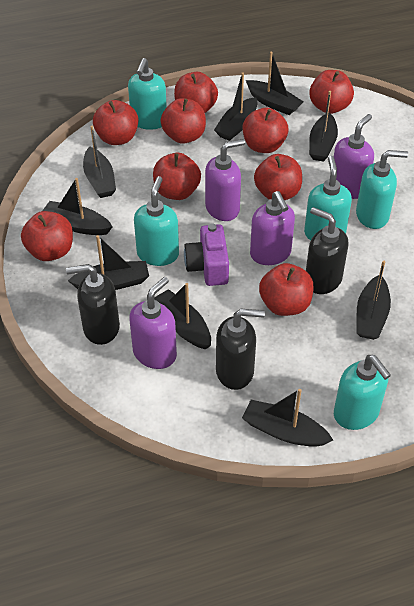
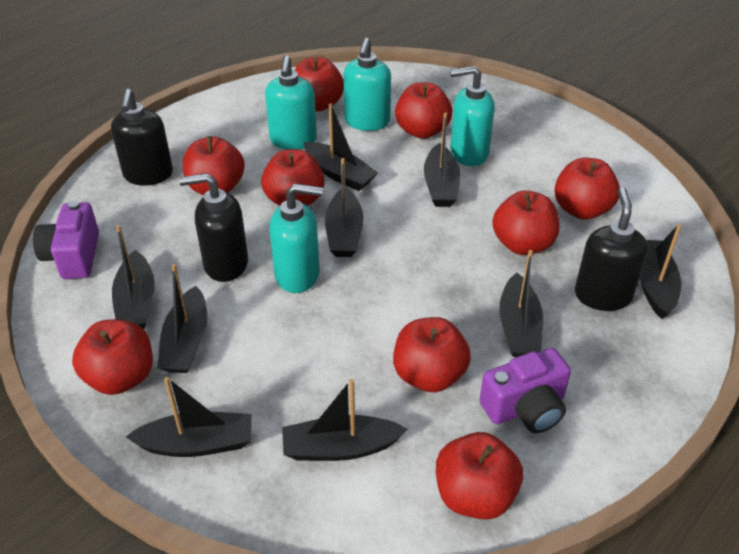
purple camera: [184,224,229,286] = 1 -> [33,200,99,279] [480,348,571,433] = 2
purple soap dispenser: [129,277,177,369] [205,139,245,221] [250,191,295,265] [334,114,374,199] = 4 -> none = 0
turquoise soap dispenser: [128,58,167,130] [134,176,179,266] [304,156,352,241] [334,355,391,430] [356,150,408,229] = 5 -> [265,55,317,149] [269,183,323,293] [343,38,391,131] [450,66,495,166] = 4

